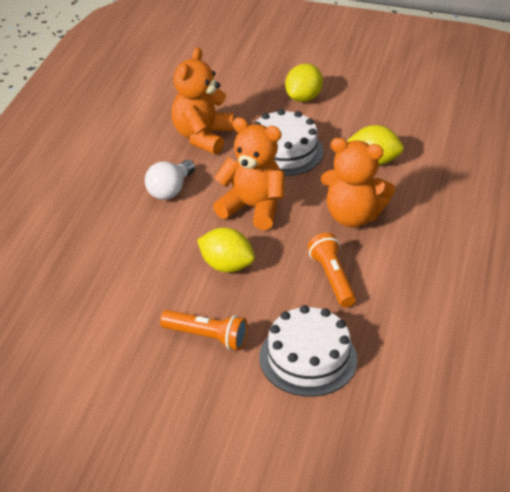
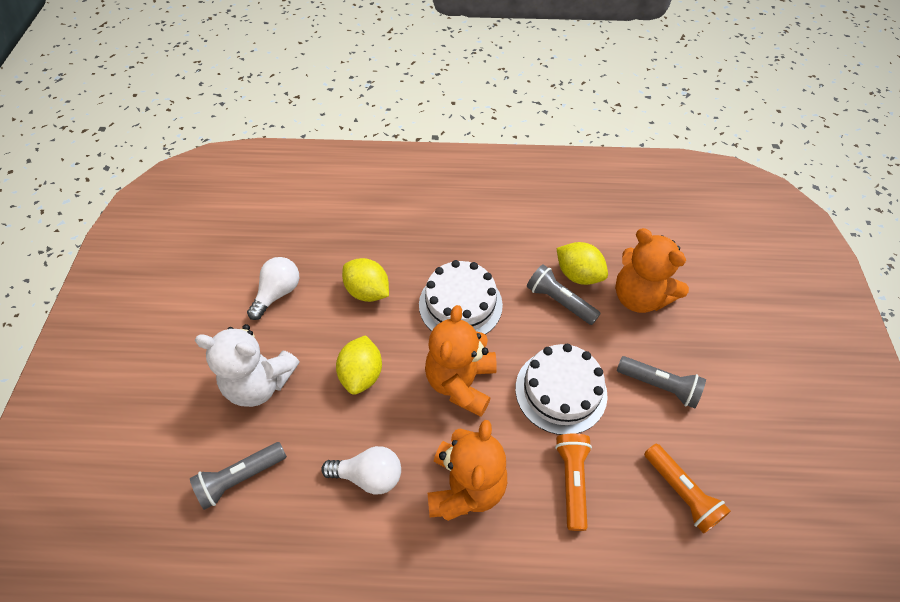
grey flashlight: none = 0 -> [190,442,287,510] [527,264,601,325] [617,356,706,408] = 3
white light bulb: [145,160,195,200] = 1 -> [247,257,299,320] [321,446,401,494] = 2
white teddy bear: none = 0 -> [195,324,300,407] = 1

